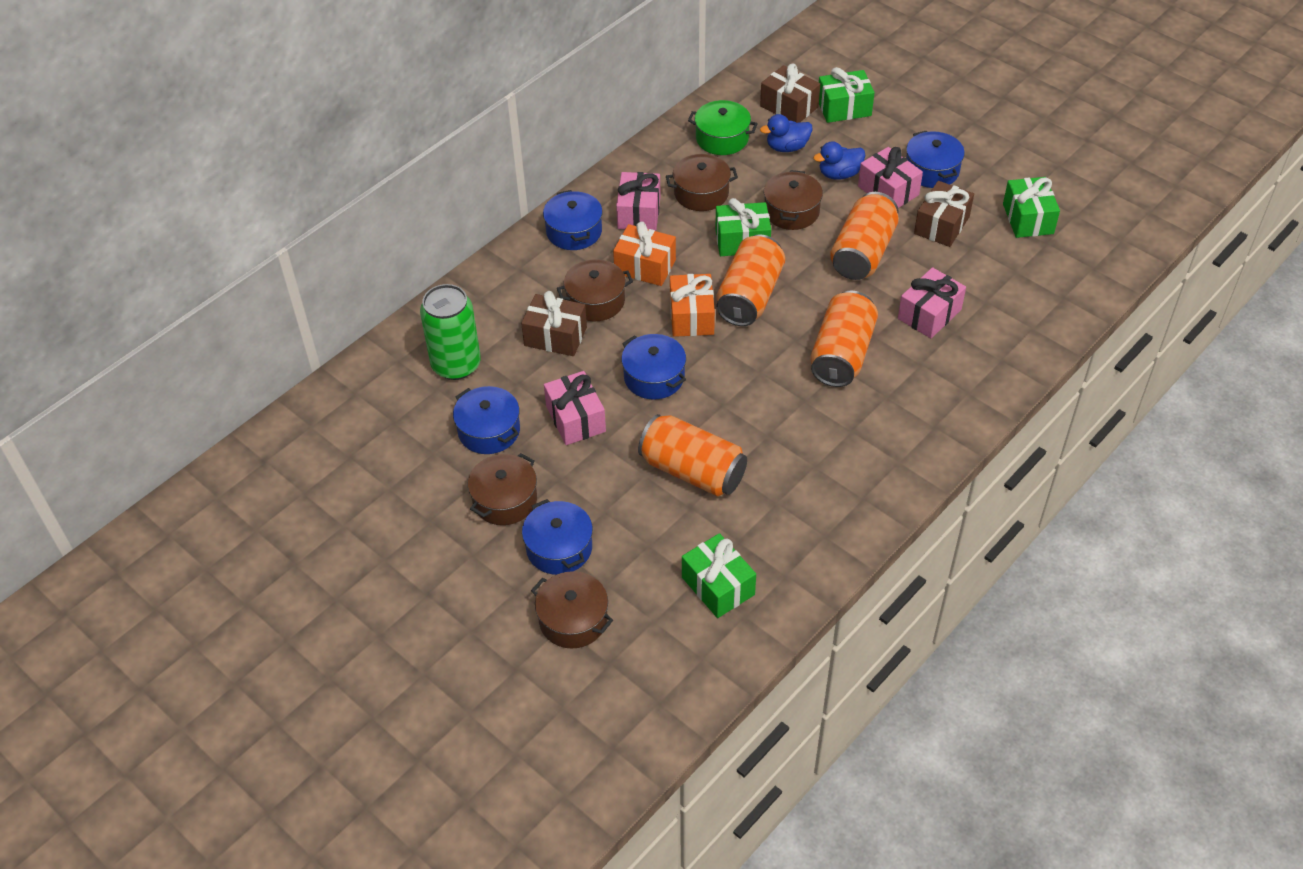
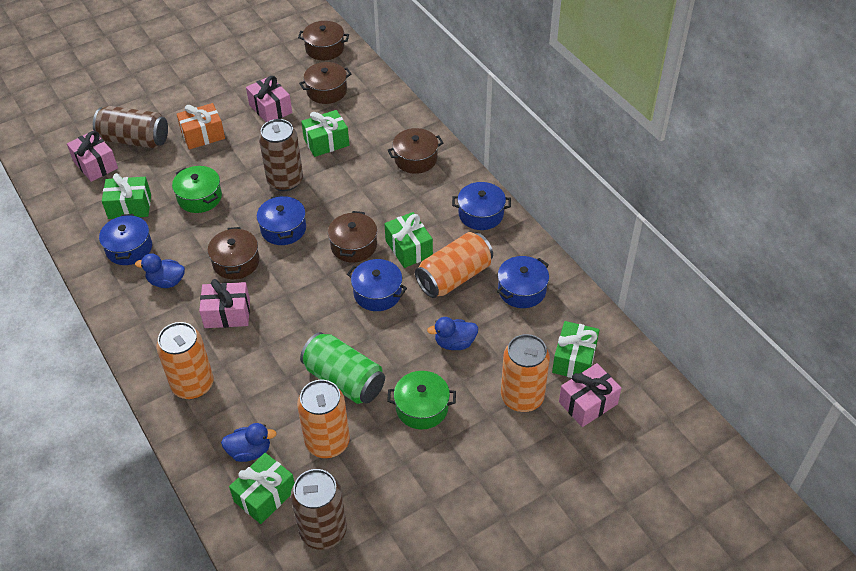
blue duck: [760,114,812,152] [813,141,865,180] = 2 -> [135,253,185,288] [221,423,277,462] [427,317,478,350] = 3
brown can: none = 0 -> [93,106,168,149] [259,119,303,191] [291,469,347,550] = 3
brown gift: [521,291,587,356] [760,64,820,123] [914,181,974,247] = 3 -> none = 0
green gift: [682,533,756,618] [716,198,771,256] [819,67,875,123] [1003,177,1060,238] = 4 -> [102,173,151,219] [229,453,295,524] [301,110,349,157] [385,212,433,268] [552,321,599,378] = 5
green pot: [688,100,758,155] = 1 -> [172,166,222,213] [387,371,456,430] = 2
orange gift: [613,221,676,286] [670,274,715,337] = 2 -> [177,103,225,149] = 1

